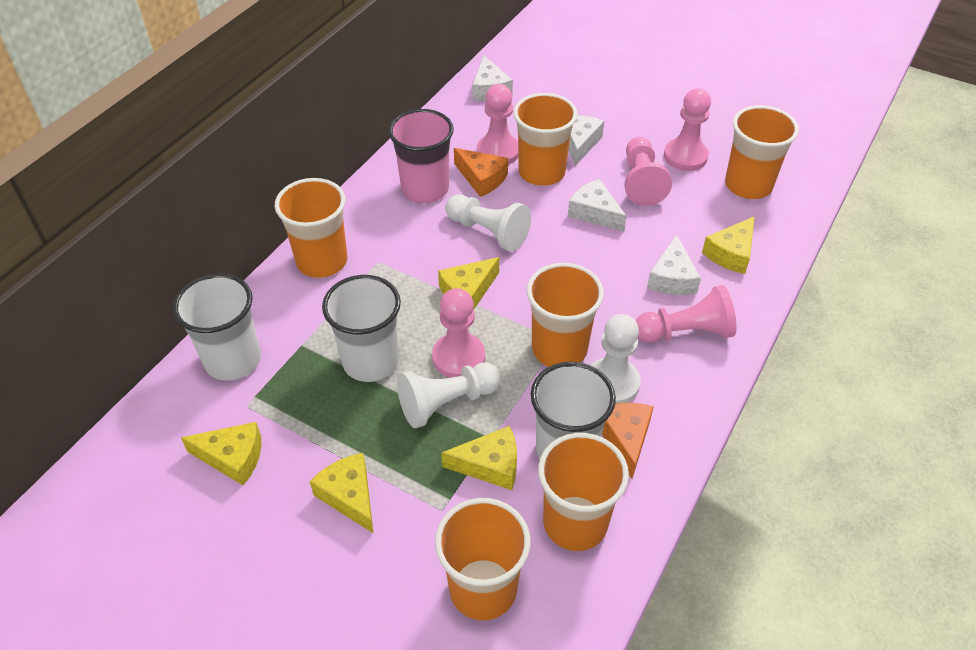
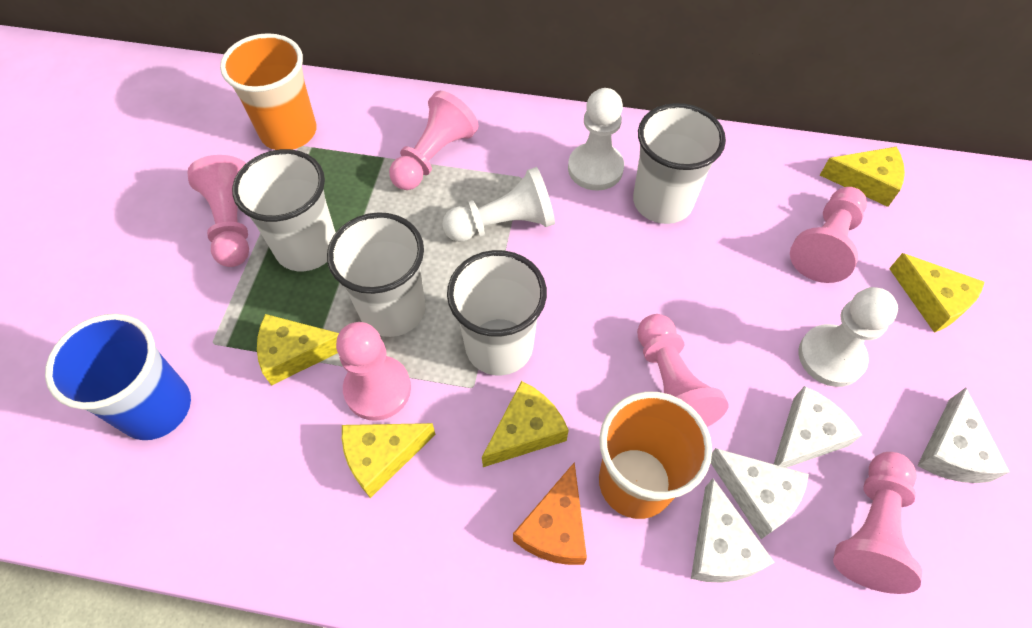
blue cup: none = 0 -> [45,314,191,440] = 1
orange cheese: [454,148,508,197] [602,403,654,479] = 2 -> [513,462,587,565] = 1
orange cup: [275,178,347,278] [435,498,531,620] [514,93,577,186] [527,263,604,367] [538,433,629,551] [725,105,799,199] = 6 -> [220,33,316,150] [599,392,712,519] = 2
pink cup: [388,109,454,203] = 1 -> none = 0
pink pawn: [432,288,485,378] [477,84,518,165] [624,137,672,206] [636,285,736,343] [664,88,711,171] = 5 -> [187,155,249,267] [336,322,411,421] [389,91,478,190] [637,314,728,427] [790,187,867,283] [833,452,922,594] = 6
white cup: [173,273,261,381] [322,275,401,382] [531,362,616,460] = 3 -> [232,149,336,271] [327,212,426,337] [447,250,547,376] [633,103,726,224] = 4

